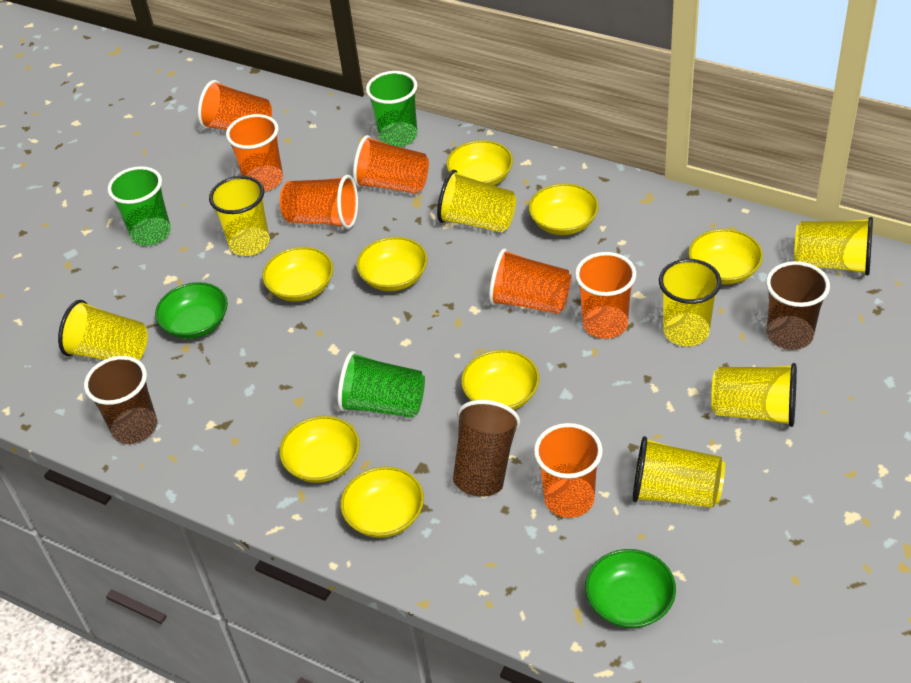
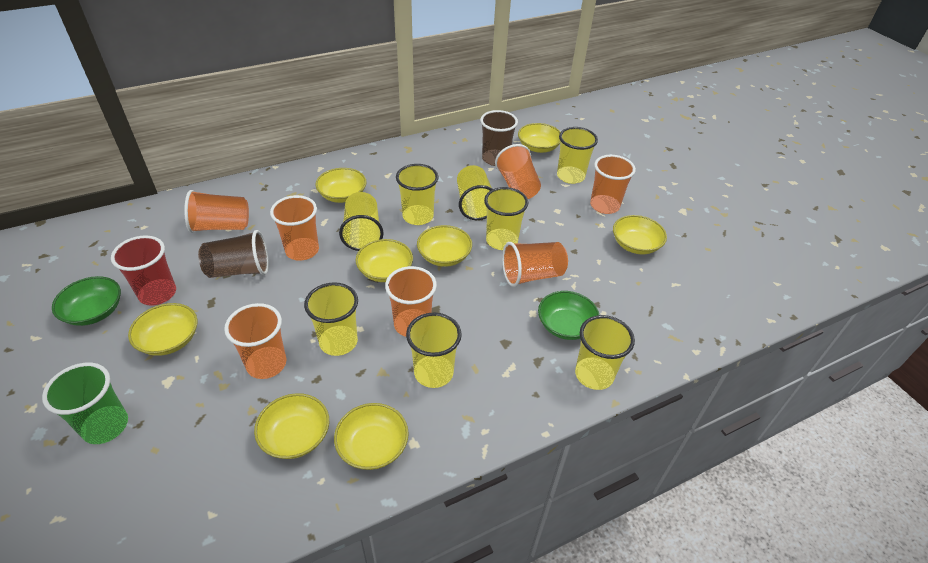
brown cup: [84,356,157,444] [453,400,520,497] [766,261,830,350] = 3 -> [198,230,269,278] [480,110,518,166] = 2
green cup: [107,166,171,246] [337,351,425,418] [366,71,418,147] = 3 -> [42,362,128,444] = 1
red cup: none = 0 -> [111,235,176,306] = 1
yellow cup: [58,300,148,360] [209,176,270,256] [437,170,516,232] [633,436,725,508] [659,259,721,346] [711,363,797,427] [794,217,873,275] = 7 -> [304,282,358,356] [339,192,384,251] [396,164,439,225] [406,312,462,388] [457,165,493,220] [484,187,528,250] [557,127,598,184] [575,315,635,390] = 8

